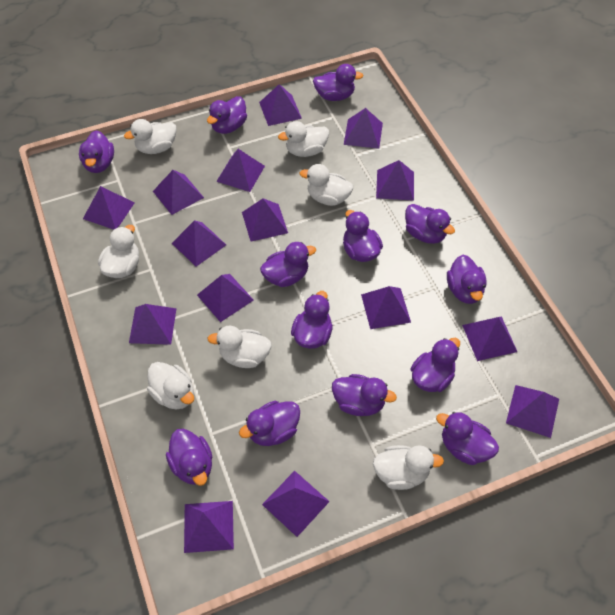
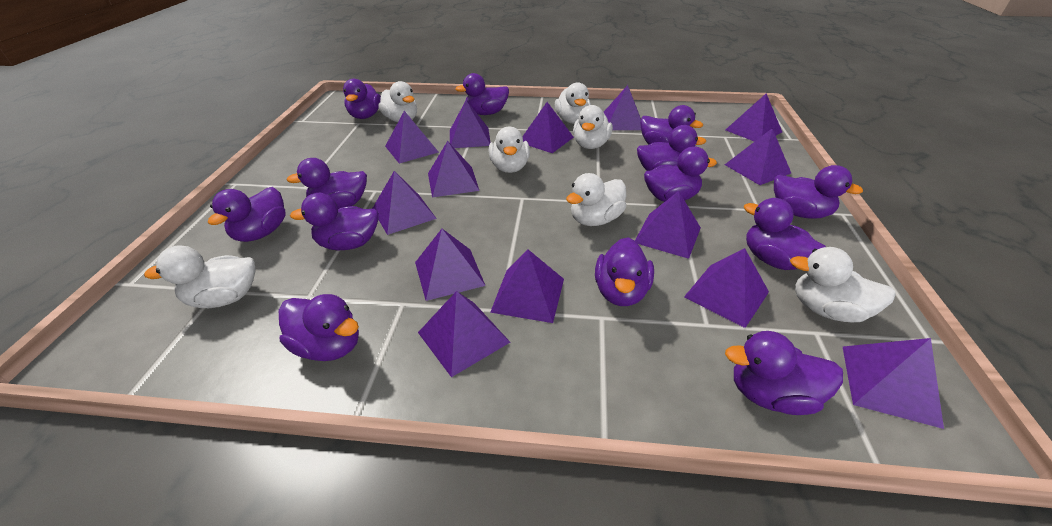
purple pyramid: [83,186,135,230] [129,304,177,345] [153,170,204,215] [172,220,226,267] [184,501,234,553] [197,274,254,322] [216,149,265,192] [242,198,288,241] [259,84,302,126] [262,471,330,537] [344,108,383,149] [361,286,411,329] [376,160,414,201] [462,316,517,361] [506,385,559,438] = 15 -> [372,171,437,235] [385,111,439,164] [415,229,486,301] [418,291,510,377] [428,141,479,198] [450,100,490,148] [490,249,564,323] [522,102,574,153] [604,85,641,130] [635,191,701,259] [684,248,769,328] [725,128,791,185] [726,93,782,142] [843,338,944,429] = 14

